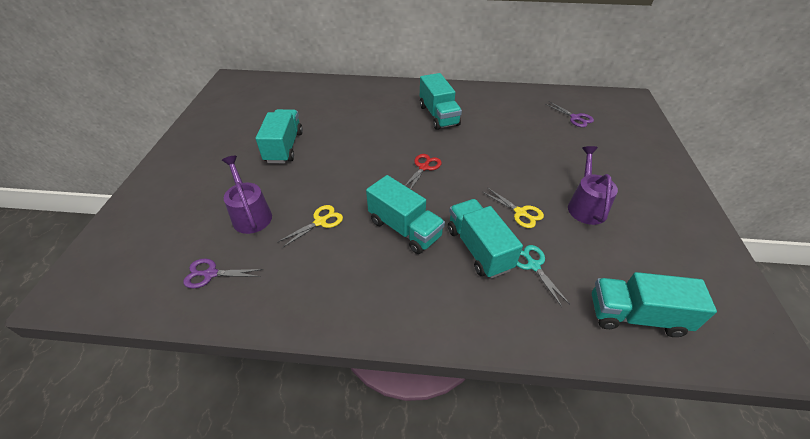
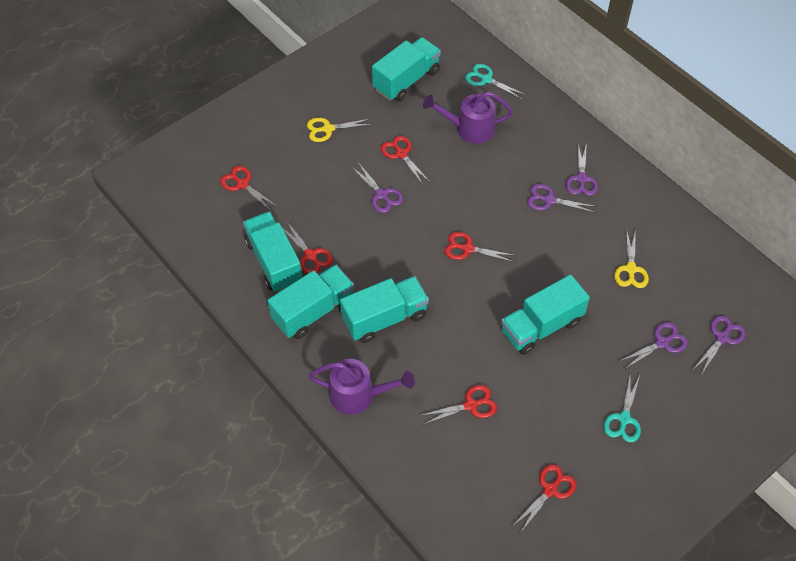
purple scissors: [183,258,263,288] [545,101,594,127] = 2 -> [352,164,403,213] [527,184,597,213] [566,143,598,196] [619,322,688,369] [694,315,746,375] = 5
red scissors: [405,154,442,189] = 1 -> [220,166,278,211] [283,222,333,274] [381,136,430,185] [419,385,497,424] [445,232,516,262] [514,464,577,532] = 6
turquoise scissors: [516,245,570,307] = 1 -> [465,64,526,99] [604,372,641,442] = 2

